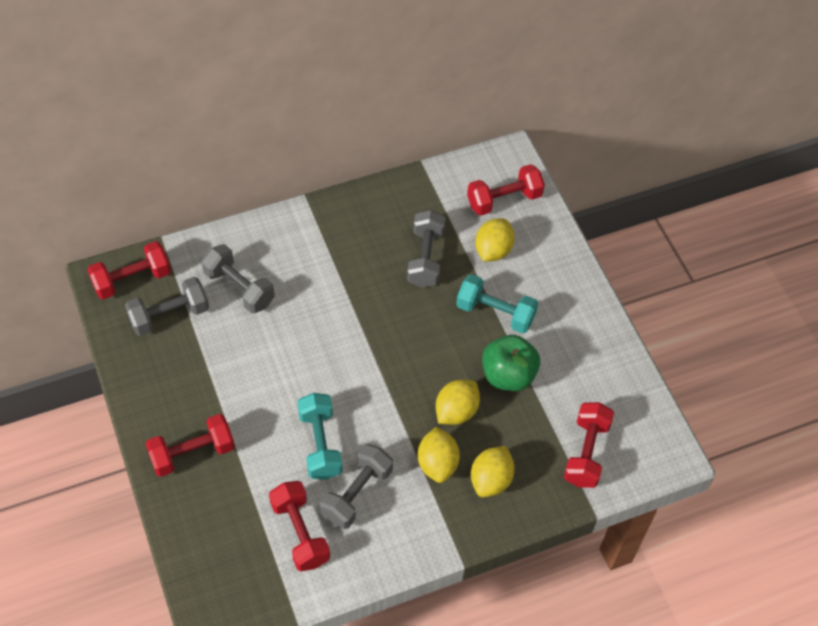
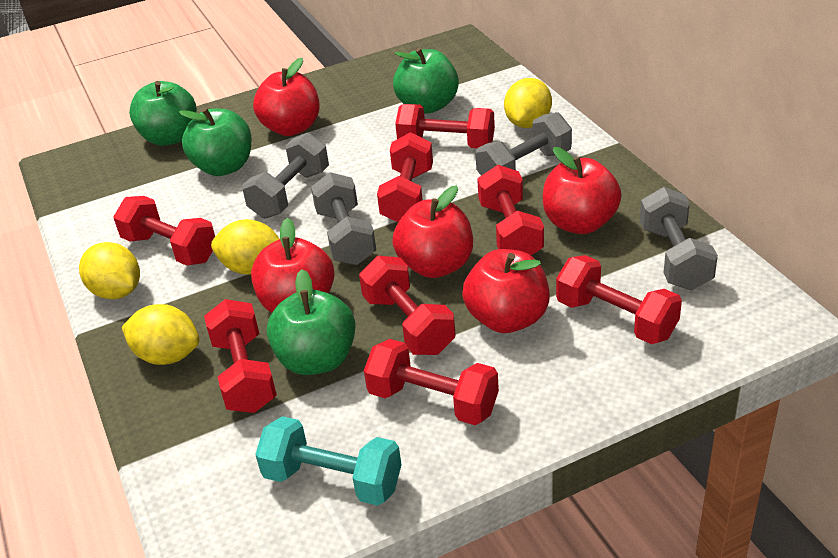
green apple: [482,335,540,391] = 1 -> [129,81,197,146] [179,108,251,176] [267,269,356,375] [393,48,459,114] = 4
red apple: none = 0 -> [251,218,335,313] [253,58,319,136] [392,185,473,278] [462,249,550,333] [543,147,622,234] = 5
red dumbbell: [87,241,171,299] [146,414,235,477] [269,481,330,571] [467,164,545,216] [564,402,614,488] = 5 -> [113,196,215,266] [204,299,277,413] [359,256,456,355] [364,339,499,425] [377,132,433,222] [395,104,495,148] [477,165,544,255] [556,255,682,344] = 8
turquoise dumbbell: [297,393,342,480] [456,274,538,333] = 2 -> [255,416,401,506] = 1

